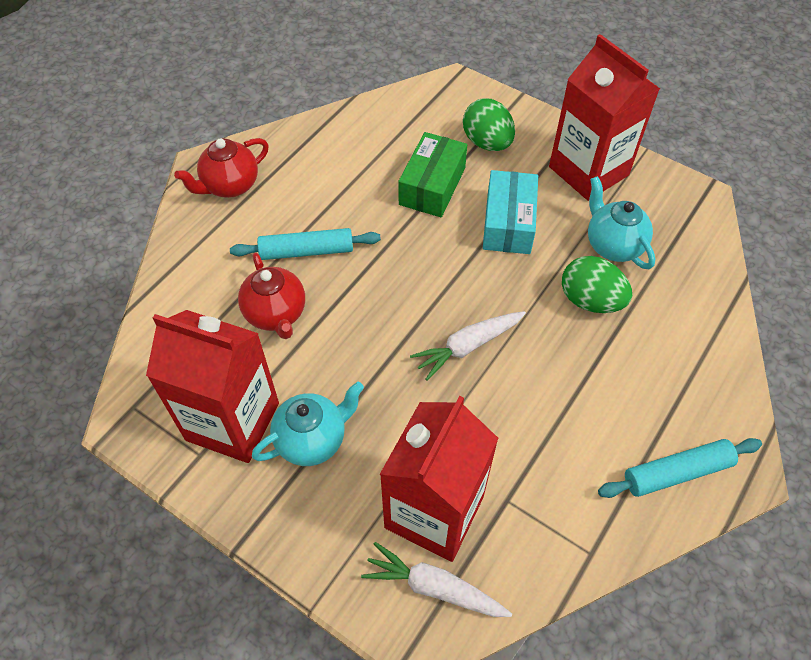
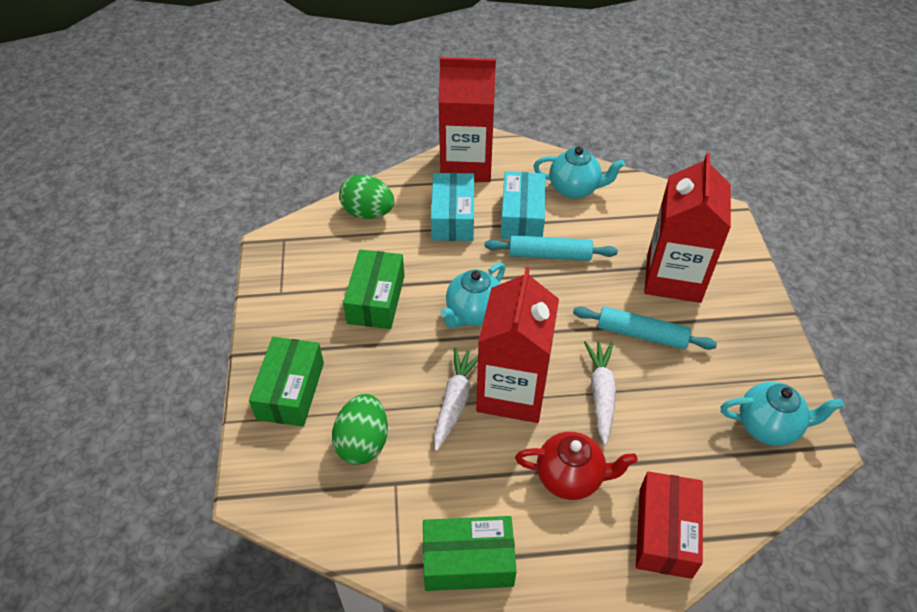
green box: [398,132,467,217] = 1 -> [249,337,324,427] [343,249,405,329] [423,516,517,591] = 3
red box: none = 0 -> [636,471,703,579] = 1
red teapot: [174,138,269,198] [238,253,305,339] = 2 -> [515,432,638,500] = 1
turquoise box: [483,170,538,254] = 1 -> [431,173,474,241] [500,171,546,239] = 2
turquoise teapot: [252,382,364,466] [588,176,656,269] = 2 -> [440,263,505,328] [533,146,625,199] [721,382,844,446] = 3

